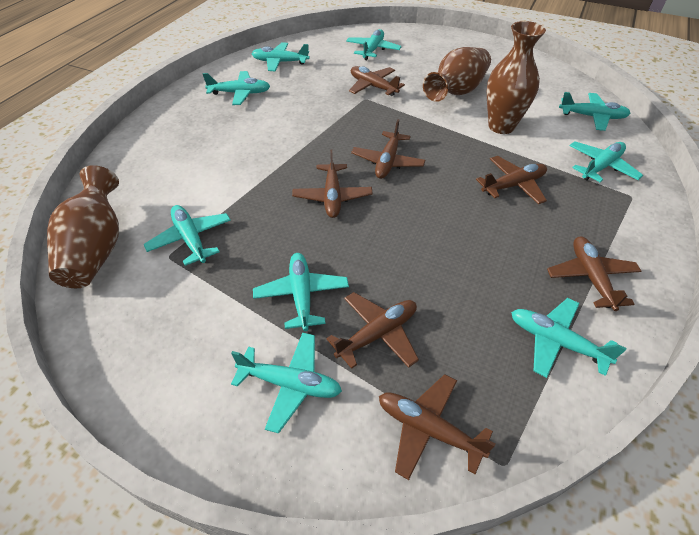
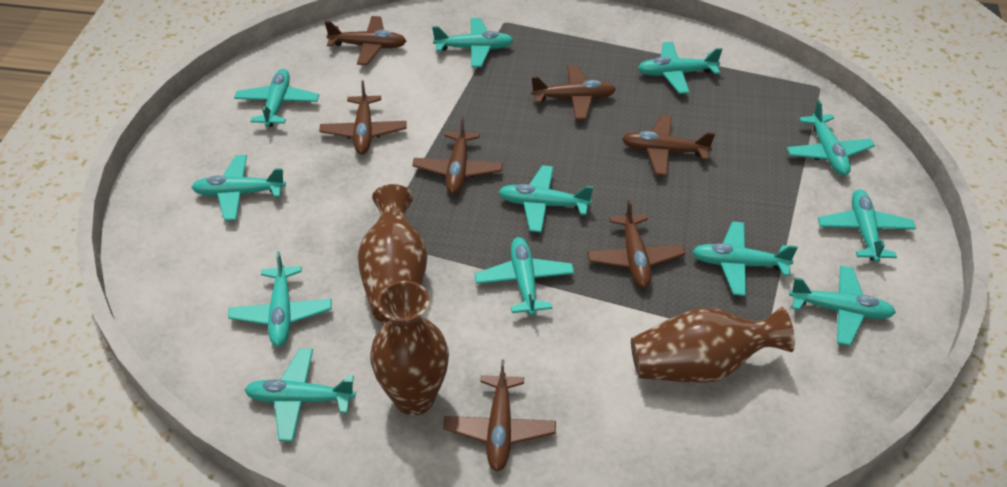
turquoise plane: [144,205,231,266] [203,71,270,105] [231,332,342,434] [252,42,310,71] [253,253,349,331] [346,29,401,60] [511,298,627,378] [559,92,631,131] [569,141,643,182] = 9 -> [191,155,286,221] [228,251,332,347] [234,69,319,127] [245,348,356,442] [432,18,514,67] [475,237,574,316] [499,165,593,232] [638,42,722,94] [692,221,798,296] [787,100,875,176] [789,266,896,346] [818,189,916,262] = 12

